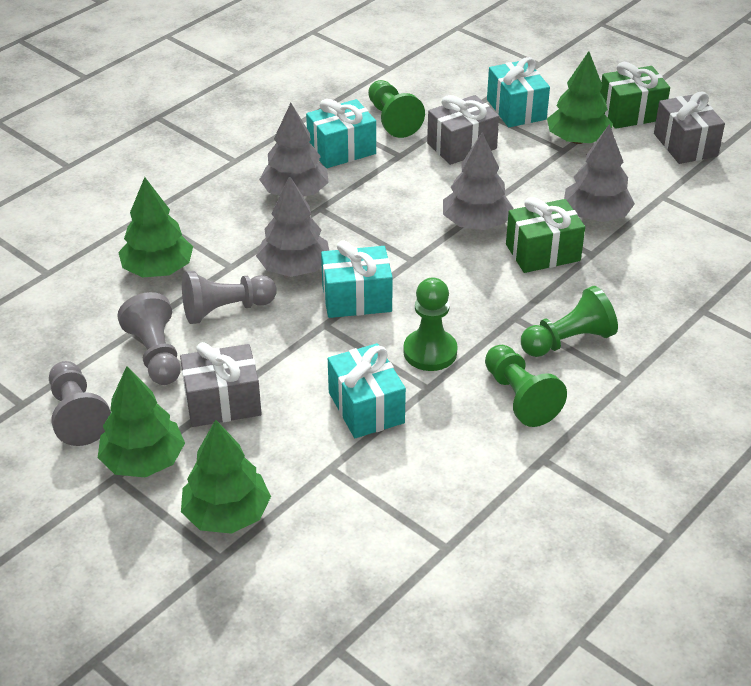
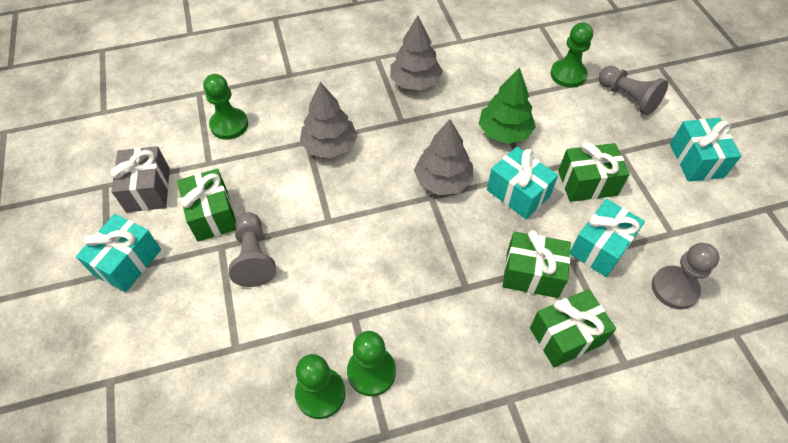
green gift: [506,197,585,273] [600,62,670,129] = 2 -> [177,169,236,242] [503,230,571,298] [530,289,616,367] [558,142,630,202] = 4
green tree: [98,366,185,477] [118,177,193,277] [181,419,271,534] [547,51,613,144] = 4 -> [479,67,536,144] = 1
grey gift: [180,342,262,427] [427,95,499,165] [654,91,725,164] = 3 -> [110,146,170,213] = 1
grey tree: [256,176,329,277] [259,103,329,197] [443,132,514,230] [564,124,635,222] = 4 -> [300,82,357,158] [390,16,443,90] [414,119,473,195] = 3

